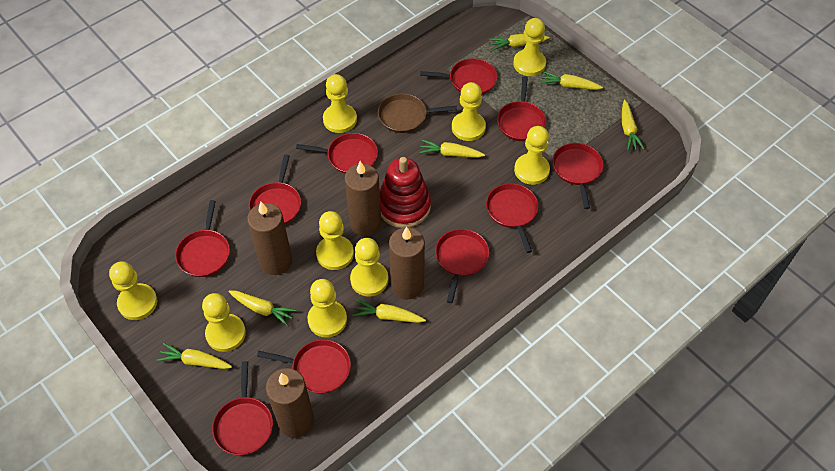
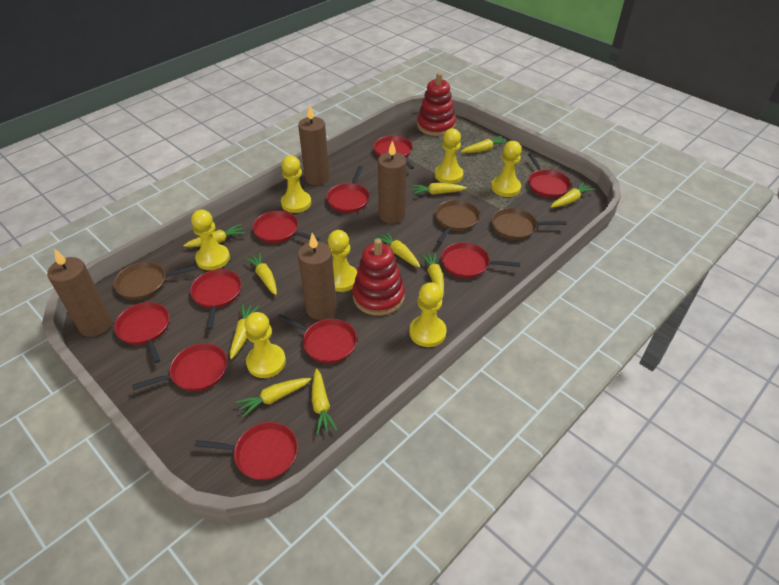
brown pan: [378,94,457,133] = 1 -> [114,262,197,300] [435,200,480,244] [491,208,567,240] = 3
red stacking toy: [380,157,431,228] = 1 -> [352,238,405,316] [417,73,456,136] = 2
yellow carrot: [157,343,232,369] [228,290,297,326] [352,299,426,323] [419,140,485,158] [489,34,550,50] [540,71,603,90] [622,100,644,151] = 7 -> [183,224,245,247] [230,304,259,359] [236,378,311,417] [245,252,277,295] [312,368,338,435] [374,231,420,268] [411,183,467,195] [420,252,444,298] [461,136,507,153] [551,182,594,207] = 10
yellow pawn: [109,261,157,320] [202,293,246,352] [308,279,347,338] [316,211,354,270] [323,74,357,133] [350,238,388,297] [452,82,486,141] [513,18,546,76] [514,126,550,185] = 9 -> [191,209,230,270] [245,312,286,378] [281,156,311,213] [328,230,357,292] [409,282,447,347] [435,128,463,184] [491,141,522,197] = 7

